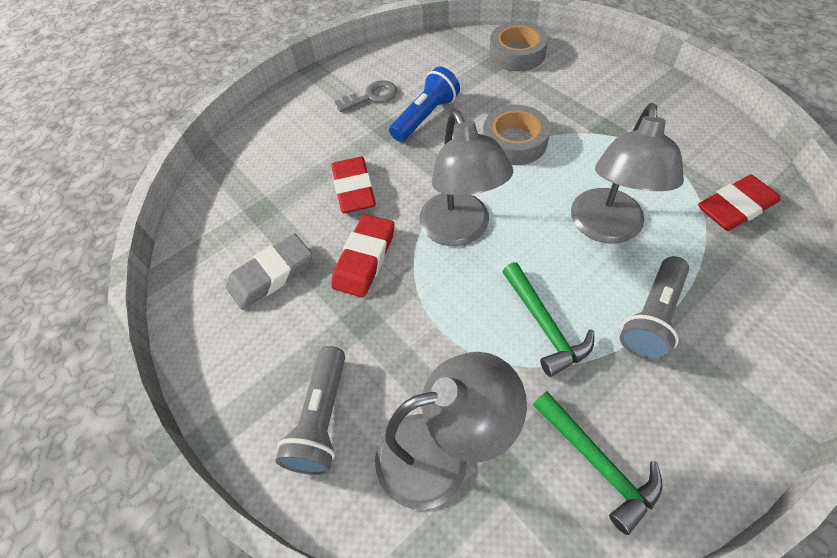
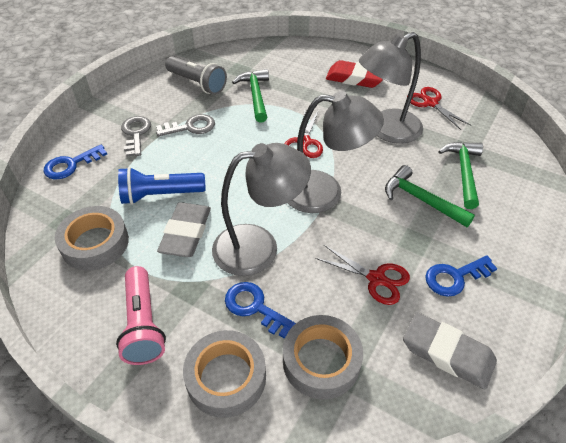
blue key: none = 0 -> [43,144,107,179] [225,282,296,338] [425,255,498,297] = 3
green hammer: [502,262,594,377] [533,391,662,535] = 2 -> [232,69,269,123] [385,165,475,227] [438,142,483,209] = 3
grey eraser: [226,234,312,310] = 1 -> [157,202,211,257] [403,312,497,389] = 2
grey flashlight: [275,346,345,475] [620,256,689,361] = 2 -> [165,56,227,95] = 1
grey key: [335,80,397,112] = 1 -> [121,116,151,156] [156,114,215,136] = 2
grey tape: [483,105,551,165] [489,21,548,71] = 2 -> [55,206,129,271] [183,330,266,418] [283,315,363,399] = 3
pink flashlight: none = 0 -> [116,266,166,365] = 1
red eraser: [331,157,376,213] [331,214,395,298] [698,175,780,231] = 3 -> [326,60,383,88] = 1
red scissors: none = 0 -> [285,110,323,158] [315,245,410,305] [407,87,471,130] = 3

